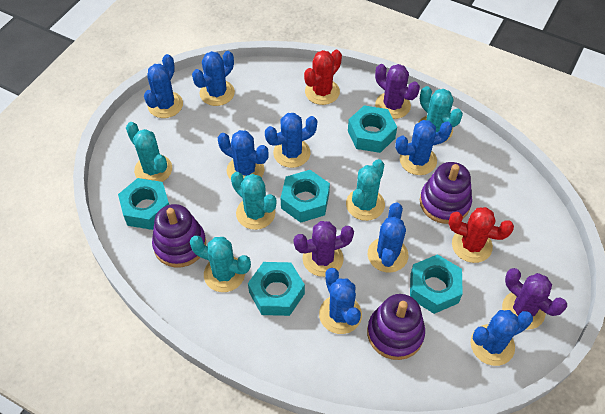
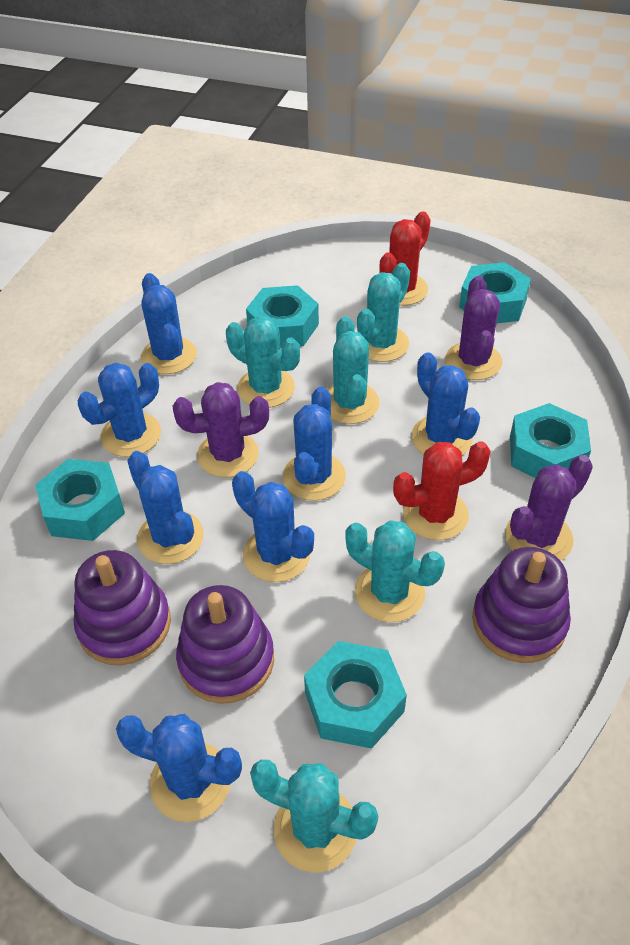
blue cactus: [144,54,183,118] [192,51,235,106] [218,130,269,180] [265,113,317,168] [319,268,362,334] [368,202,408,273] [395,120,453,175] [471,310,533,366] = 8 -> [78,363,161,457] [116,714,242,822] [127,451,204,564] [141,273,197,374] [232,471,314,582] [283,387,346,501] [411,352,480,455] = 7

